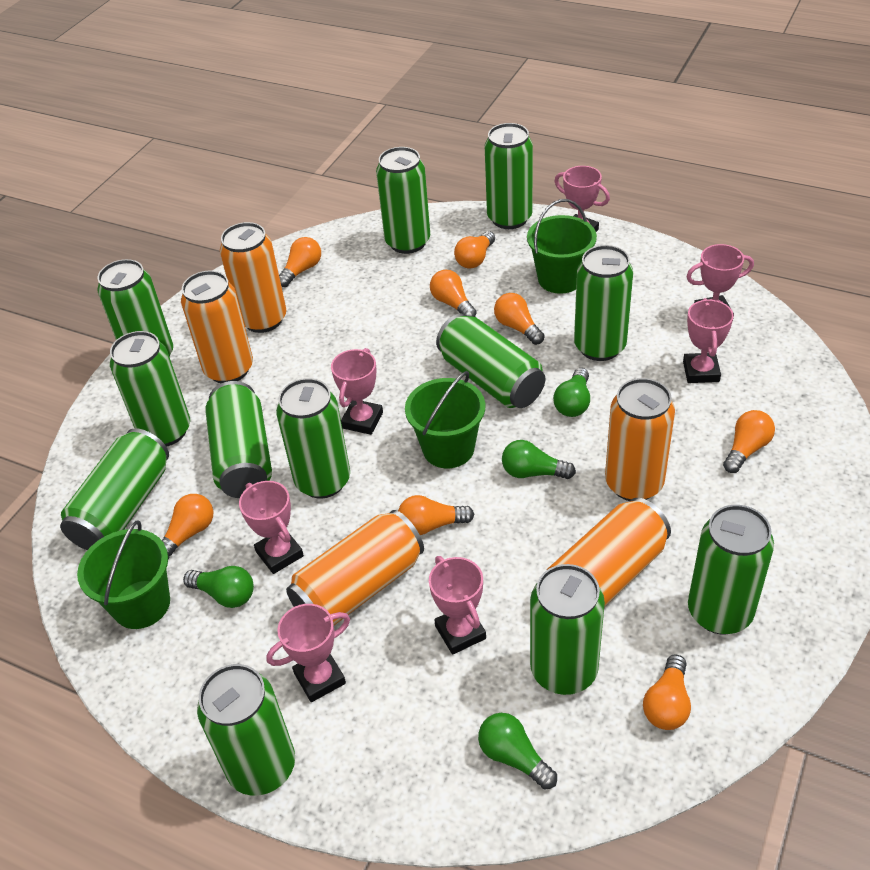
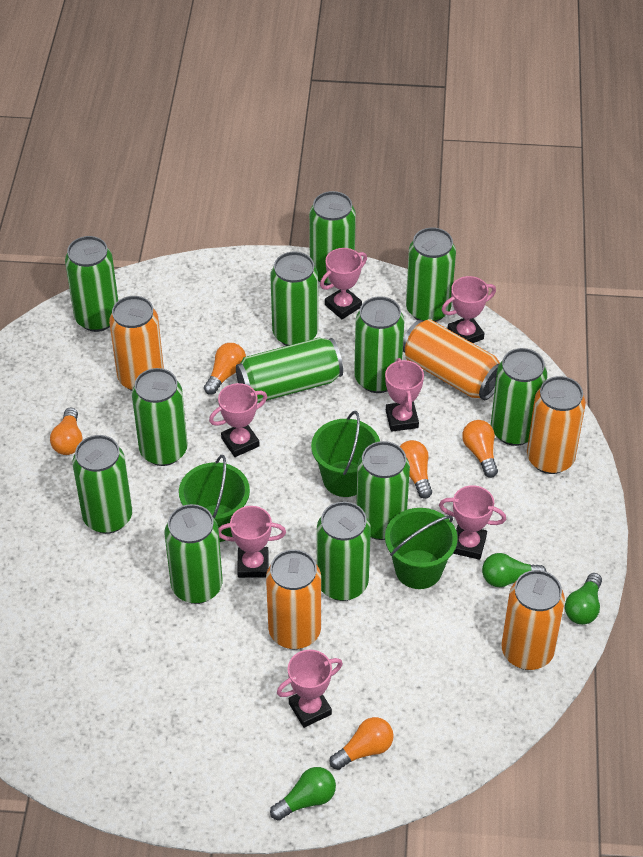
green light bulb: [183,566,254,608] [478,713,557,790] [502,440,576,479] [553,368,590,417] = 4 -> [270,767,336,821] [482,553,547,587] [565,573,602,625] = 3
orange light bulb: [162,494,213,559] [279,237,321,287] [398,495,474,535] [430,270,477,317] [454,231,495,269] [494,293,545,345] [643,654,691,730] [723,410,775,473] = 8 -> [50,408,83,455] [204,343,246,395] [330,717,394,770] [400,440,432,499] [462,420,498,478] = 5

